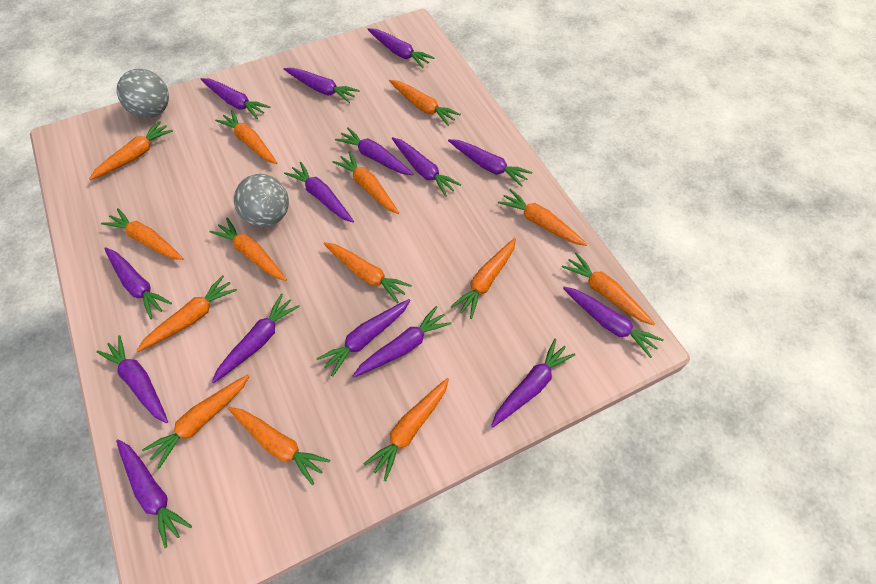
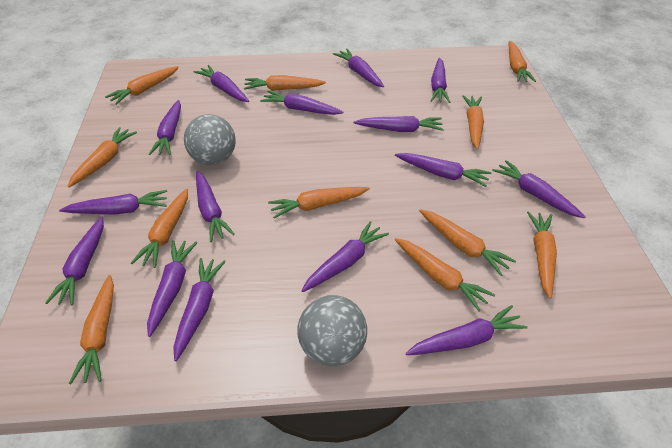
orange carrot: [89,121,173,180] [101,208,184,260] [136,275,237,352] [142,374,250,469] [210,218,287,281] [215,110,277,164] [228,407,330,485] [324,242,412,303] [333,151,399,214] [363,378,449,481] [389,80,461,126] [450,238,516,319] [498,189,588,246] [562,252,655,325] = 14 -> [67,127,137,187] [69,275,114,384] [105,66,179,105] [131,188,188,268] [244,75,326,91] [268,187,370,219] [395,238,495,311] [419,209,516,276] [462,95,484,149] [509,41,536,82] [527,211,557,299] = 11

